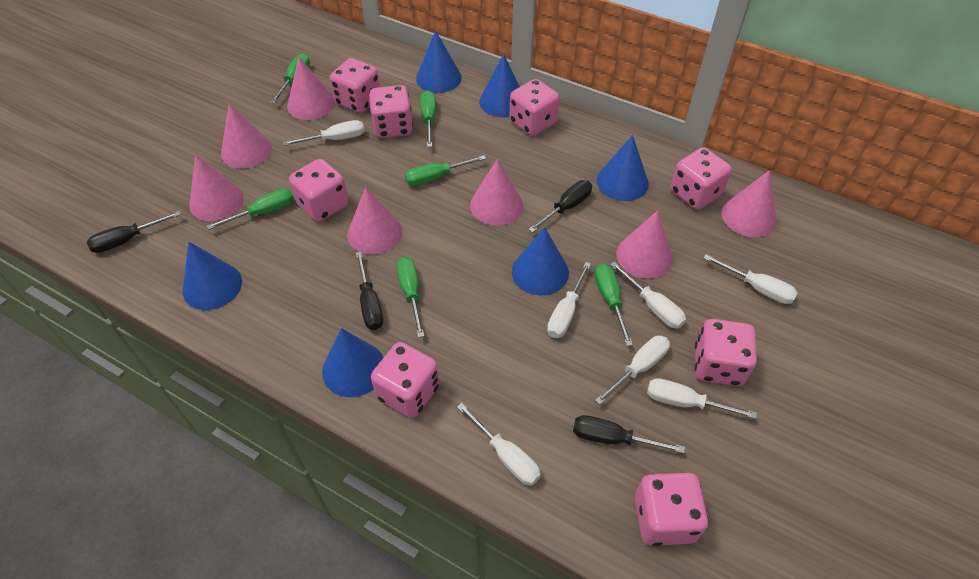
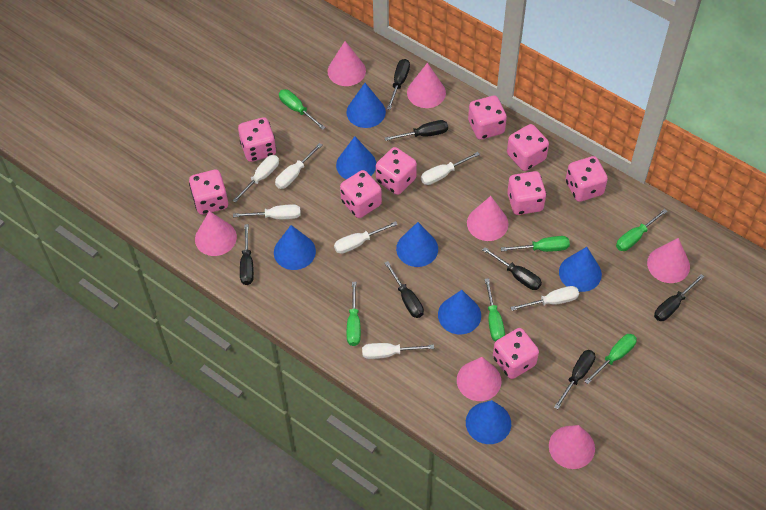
black screwdriver: [87,211,181,253] [356,252,383,330] [529,180,592,233] [573,415,685,453] = 4 -> [240,224,254,285] [385,120,448,141] [385,261,424,318] [387,59,410,110] [483,247,542,290] [554,350,595,409] [654,274,704,321] = 7
blue cone: [183,242,242,310] [322,328,384,397] [416,30,462,93] [479,54,520,117] [512,227,569,295] [597,135,649,201] = 6 -> [274,225,316,270] [336,136,376,179] [346,83,386,128] [396,222,438,267] [438,290,481,334] [466,400,511,444] [559,247,602,292] = 7
pink dice: [289,159,349,222] [330,58,380,113] [369,85,413,138] [371,342,440,418] [509,79,560,136] [635,473,708,546] [671,148,732,210] [695,319,757,386] = 8 -> [189,170,228,215] [238,117,276,162] [340,170,382,218] [376,147,417,195] [468,95,507,140] [493,328,539,379] [507,124,549,171] [507,171,546,215] [566,156,608,202] = 9

